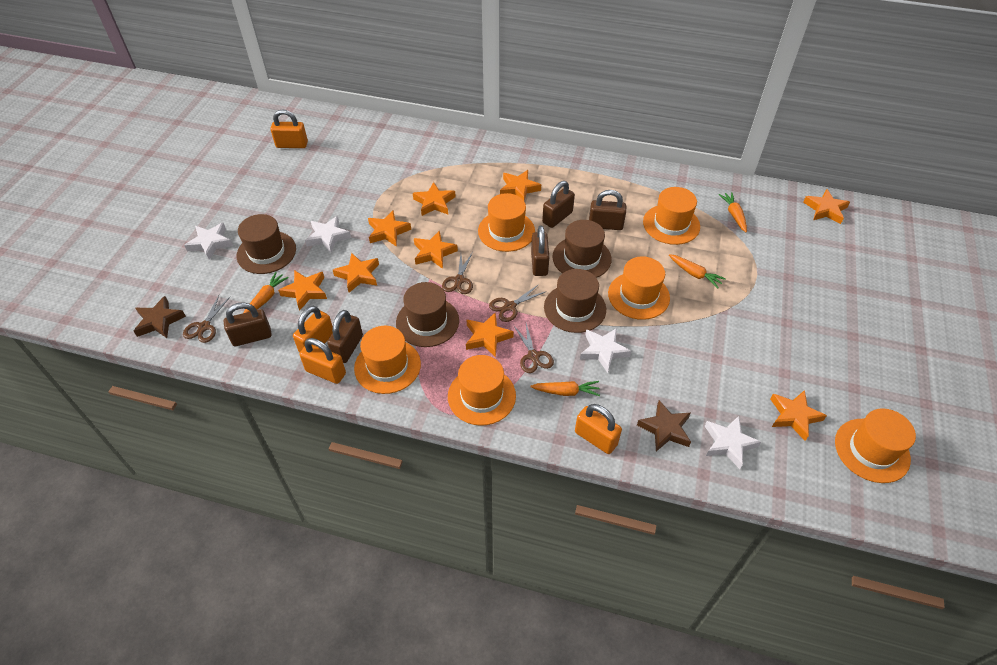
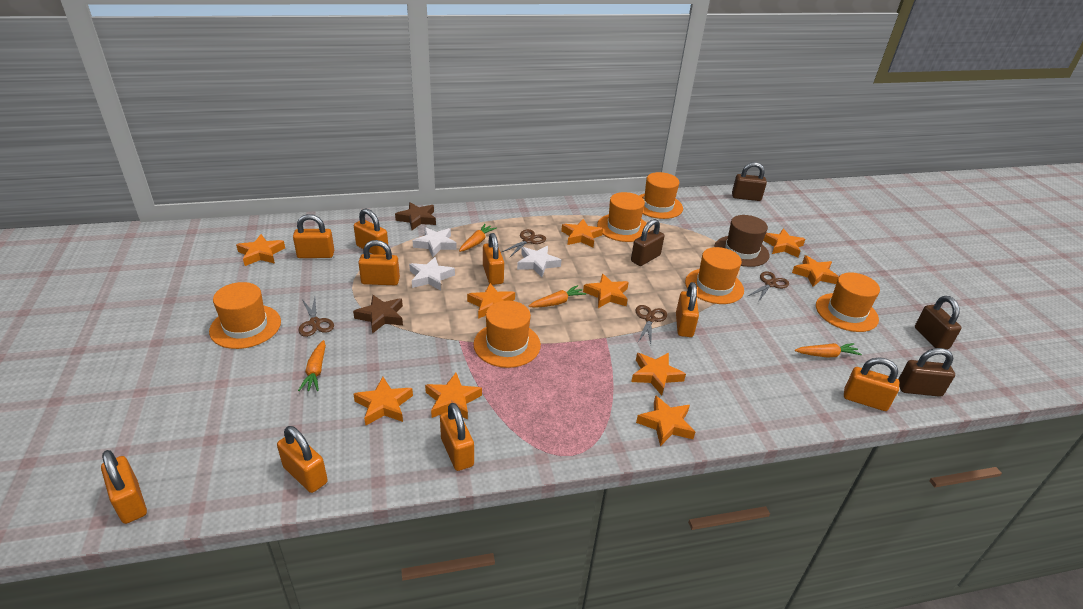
brown hat: [237,214,296,274] [396,282,459,347] [544,269,606,333] [552,220,612,278] = 4 -> [715,215,769,267] = 1
brown padlock: [224,302,272,346] [327,310,363,363] [531,225,549,276] [542,181,575,228] [589,190,626,230] = 5 -> [631,219,664,266] [732,162,767,201] [898,348,955,397] [915,296,962,349] = 4
orange padlock: [271,109,308,148] [293,306,333,353] [299,338,346,384] [575,404,622,454] = 4 -> [101,450,147,524] [277,426,328,493] [293,214,334,258] [354,208,388,255] [358,240,400,285] [440,403,474,471] [483,233,504,285] [676,282,699,337] [844,357,899,411] = 9
orange star: [278,270,327,311] [333,253,379,293] [368,210,411,247] [413,182,456,216] [414,230,458,269] [466,313,514,357] [500,170,541,201] [770,390,827,441] [803,189,850,224] = 9 -> [236,234,285,266] [353,377,413,426] [425,373,482,420] [467,283,515,319] [561,219,603,247] [583,274,629,308] [631,353,686,395] [636,395,695,446] [763,228,805,257] [792,255,839,287] = 10
white star: [184,223,233,260] [305,216,351,253] [580,328,631,373] [705,416,761,469] = 4 -> [409,257,455,290] [413,227,457,257] [517,246,561,277] = 3

